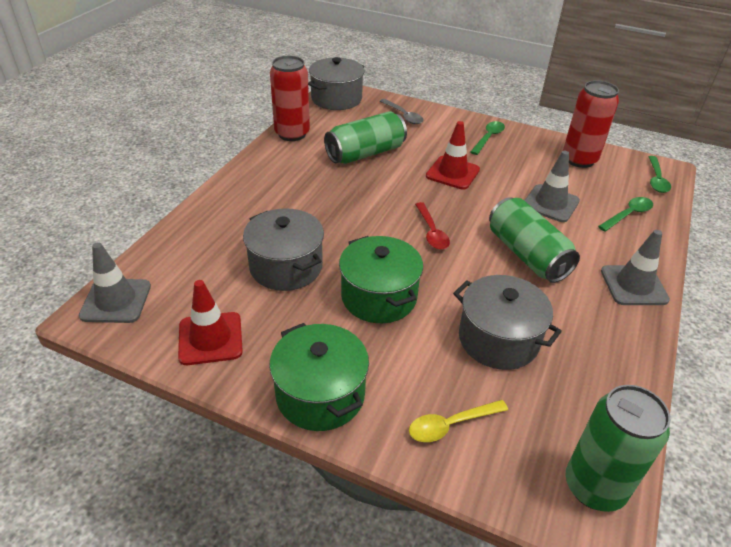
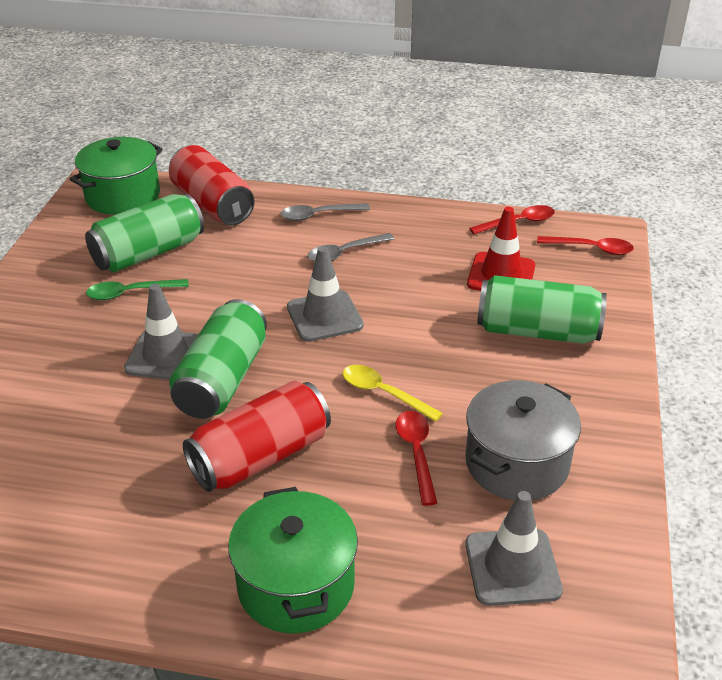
green spoon: [471,121,505,155] [598,197,653,231] [649,156,671,193] = 3 -> [86,279,189,300] = 1
grey pot: [243,208,324,291] [308,57,364,110] [453,275,562,370] = 3 -> [465,380,581,500] = 1
grey spoon: [380,99,424,124] = 1 -> [281,203,370,221] [307,233,394,262] = 2
red spoon: [415,202,450,250] = 1 -> [396,411,437,506] [469,205,555,234] [537,236,634,255] = 3
red traffic cone: [178,280,243,365] [426,121,480,190] = 2 -> [467,207,535,291] = 1

